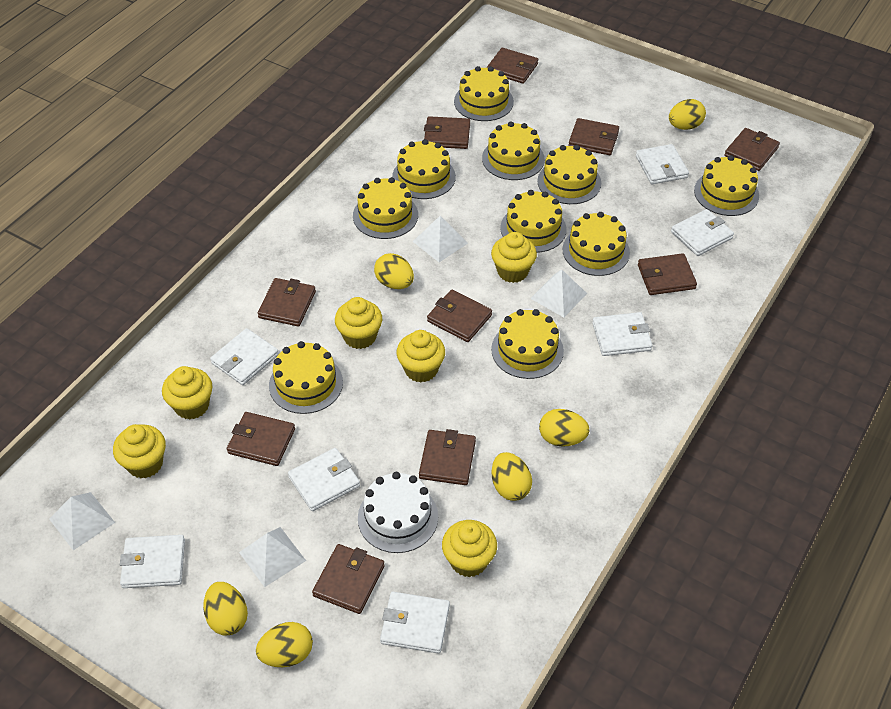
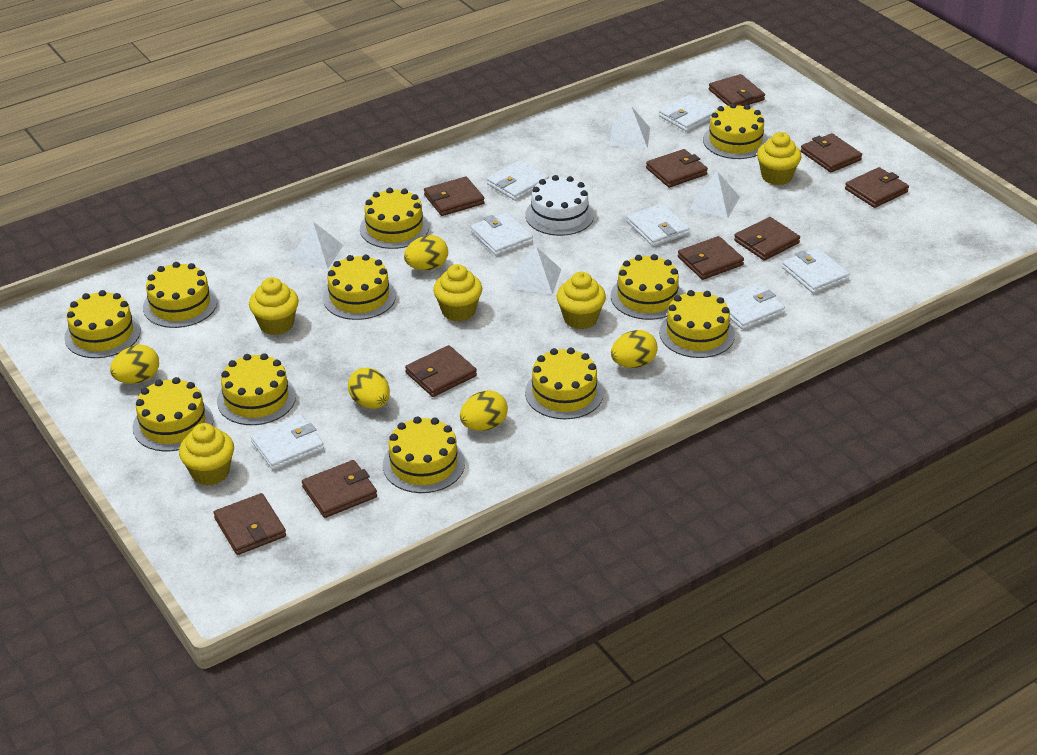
yellow cake: [269,341,343,414] [353,177,418,239] [392,139,456,199] [454,66,514,121] [482,121,545,180] [491,309,564,379] [500,190,567,253] [537,145,601,204] [562,212,630,276] [694,155,759,216] = 10 -> [64,290,141,358] [133,377,214,451] [143,262,217,328] [217,353,296,425] [323,254,396,320] [360,188,429,249] [383,416,465,493] [525,347,604,419] [611,254,684,320] [659,290,735,358] [703,103,768,159] = 11
yellow cupcake: [113,424,166,478] [162,366,213,420] [335,297,382,349] [397,330,445,383] [442,520,497,577] [491,232,537,283] = 6 -> [179,423,234,486] [249,277,299,335] [433,264,482,322] [556,272,606,329] [757,132,802,185] = 5
yellow egg: [203,582,248,636] [256,622,313,667] [374,253,414,289] [492,452,532,501] [539,409,589,447] [669,99,706,130] = 6 -> [110,345,159,384] [348,368,390,409] [404,235,448,271] [460,390,508,431] [611,330,658,368] = 5

